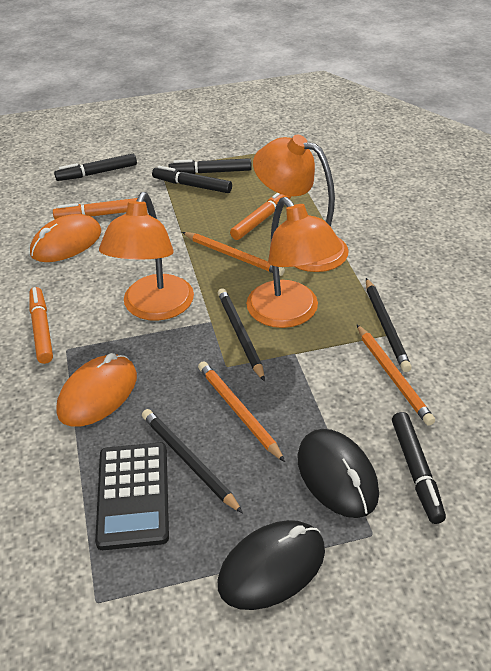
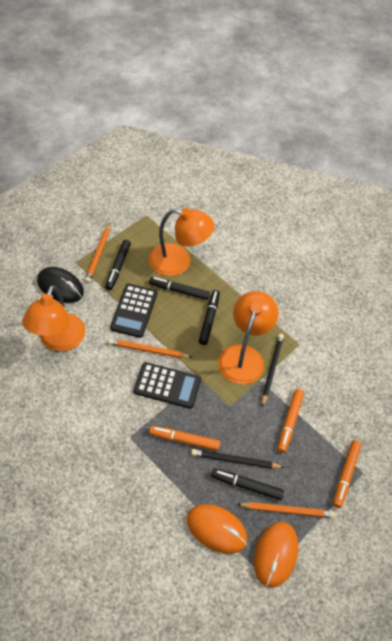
black calculator: [95,442,169,550] = 1 -> [110,284,157,338] [134,362,201,409] = 2
black mouse: [218,520,325,610] [298,429,379,518] = 2 -> [37,267,84,303] = 1
black pencil: [142,409,243,514] [218,288,265,382] [366,278,412,372] = 3 -> [191,449,285,469] [262,334,284,407] = 2

